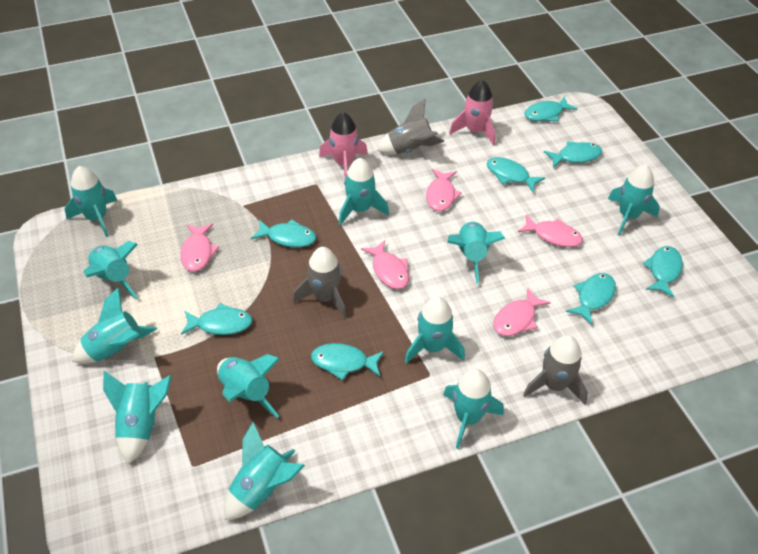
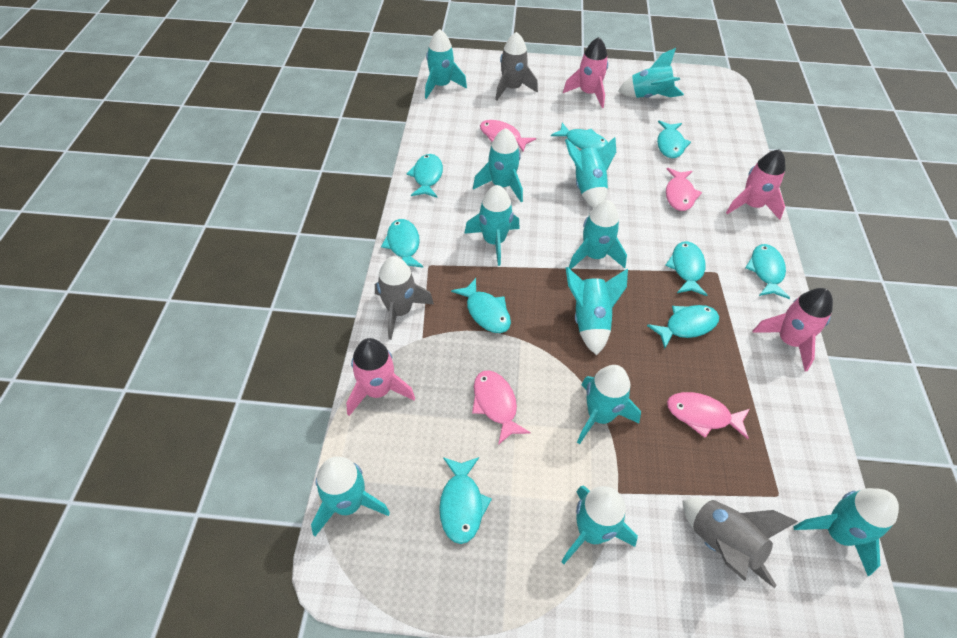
pink fish: [181,224,219,272] [361,240,409,289] [426,169,462,211] [493,288,551,336] [518,214,583,247] = 5 -> [472,370,531,445] [480,120,536,152] [666,168,702,211] [667,392,750,439] = 4
pink rocket: [319,112,368,177] [449,80,495,145] = 2 -> [346,338,415,416] [563,37,608,108] [726,149,785,220] [752,288,833,371] = 4
turquoise fish: [181,303,253,335] [251,219,316,247] [311,343,384,381] [487,157,545,192] [524,96,577,121] [544,141,602,168] [566,273,616,325] [643,246,683,298] = 8 -> [381,219,424,268] [406,154,443,198] [439,457,492,544] [451,278,511,333] [551,123,608,151] [647,305,719,349] [657,121,691,158] [665,241,707,296] [745,244,790,299] = 9

